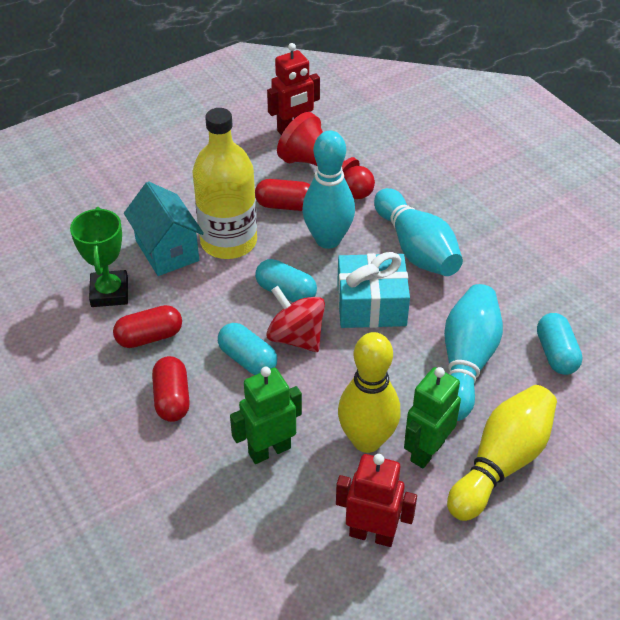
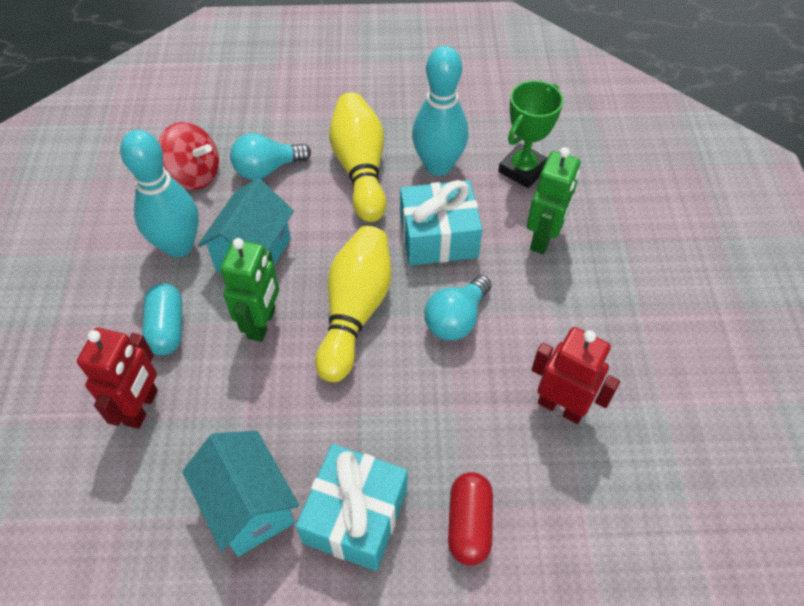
red capsule: [113,305,182,348] [152,356,190,422] [255,179,310,211] = 3 -> [448,472,493,566] = 1
red pawn: [277,112,375,199] = 1 -> none = 0
turquoise bowling pin: [302,131,355,249] [374,188,463,276] [444,284,503,421] = 3 -> [120,130,199,258] [412,46,468,176] = 2
turquoise capsule: [218,323,277,375] [255,259,317,302] [537,313,583,375] = 3 -> [142,283,182,355] = 1
turquoise gift: [337,252,410,328] = 1 -> [296,444,408,571] [400,180,483,265] = 2
turquoise house: [124,181,204,276] = 1 -> [182,431,299,557] [198,178,294,273] = 2
turquoise light bulb: none = 0 -> [230,133,311,180] [424,275,492,340] = 2
yellow bottle: [192,108,257,259] = 1 -> none = 0

